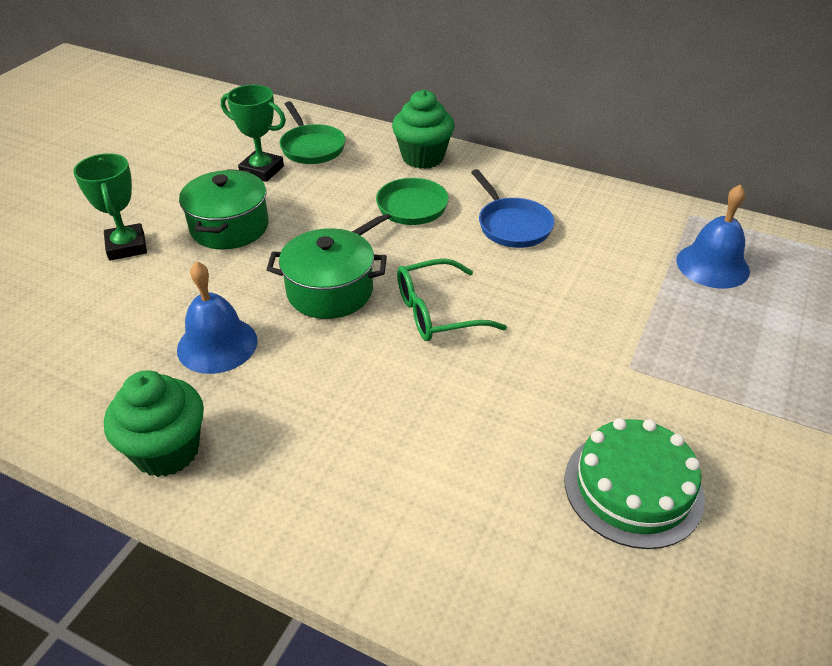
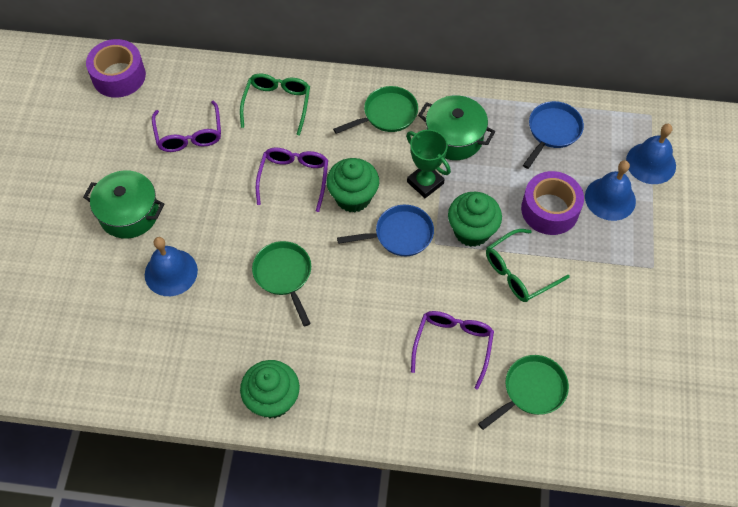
blue bell: [177,261,258,374] [676,184,750,289] = 2 -> [145,237,198,296] [585,160,636,221] [626,124,676,184] = 3
blue pan: [471,169,555,248] = 1 -> [337,205,434,256] [523,101,584,169] = 2
green cake: [564,418,705,549] = 1 -> none = 0
green cupcake: [104,370,204,477] [392,90,454,169] = 2 -> [240,360,300,418] [326,158,379,213] [448,192,502,247] = 3
green glasses: [397,258,507,341] = 1 -> [240,73,310,136] [486,229,570,302] = 2
green pan: [279,101,346,164] [352,178,449,235] = 2 -> [252,241,311,326] [333,86,418,134] [478,355,569,430] = 3
green trophy: [73,153,147,261] [221,85,286,182] = 2 -> [406,129,451,198] = 1
purple glasses: none = 0 -> [152,101,221,152] [256,148,328,212] [411,311,494,389] = 3
purple tape: none = 0 -> [86,39,146,98] [521,171,584,235] = 2

